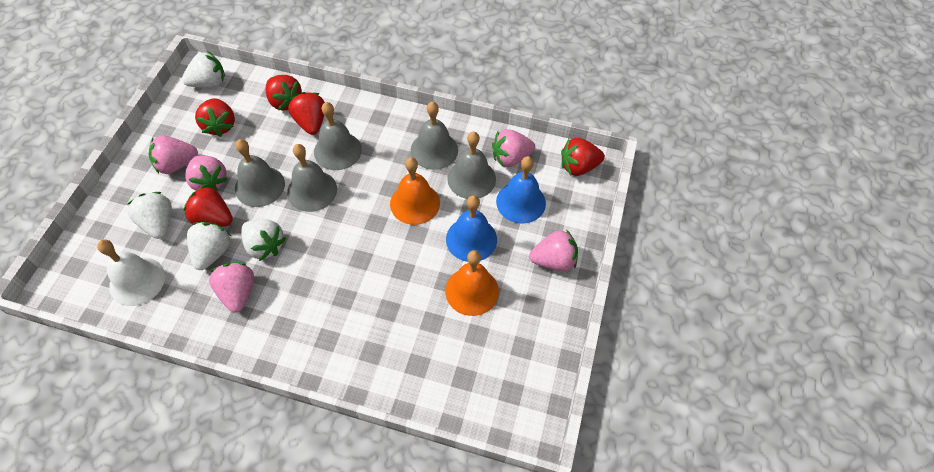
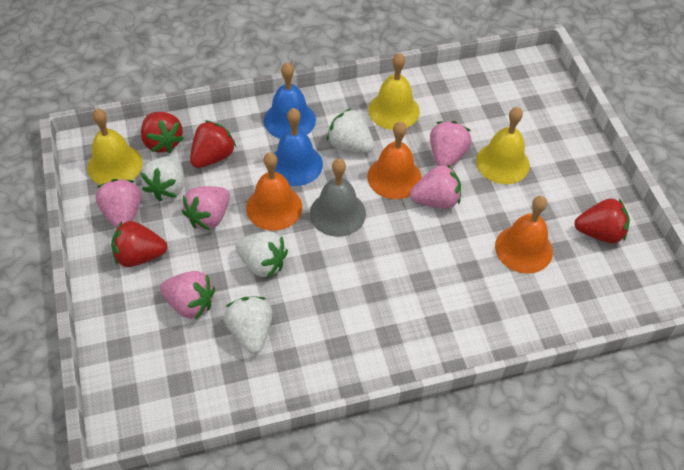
grey bell: [235,139,285,207] [287,144,337,212] [314,102,362,170] [411,102,458,170] [447,132,496,199] = 5 -> [310,159,366,237] = 1
orange bell: [390,157,440,225] [445,250,499,316] = 2 -> [246,152,302,231] [367,121,422,199] [495,196,553,274] = 3
red strawberry: [184,185,233,227] [195,98,235,137] [266,75,302,110] [288,92,325,135] [561,138,605,176] = 5 -> [111,221,167,267] [141,112,184,153] [190,120,236,168] [574,198,630,243] = 4
white bell: [97,239,165,306] = 1 -> none = 0
yellow bell: none = 0 -> [87,108,143,185] [368,53,420,130] [476,107,530,184] = 3

